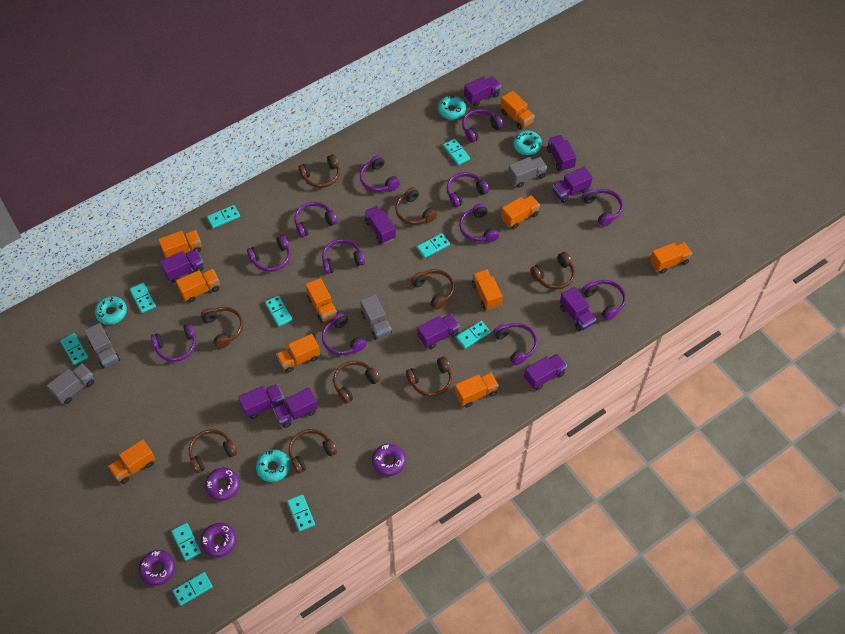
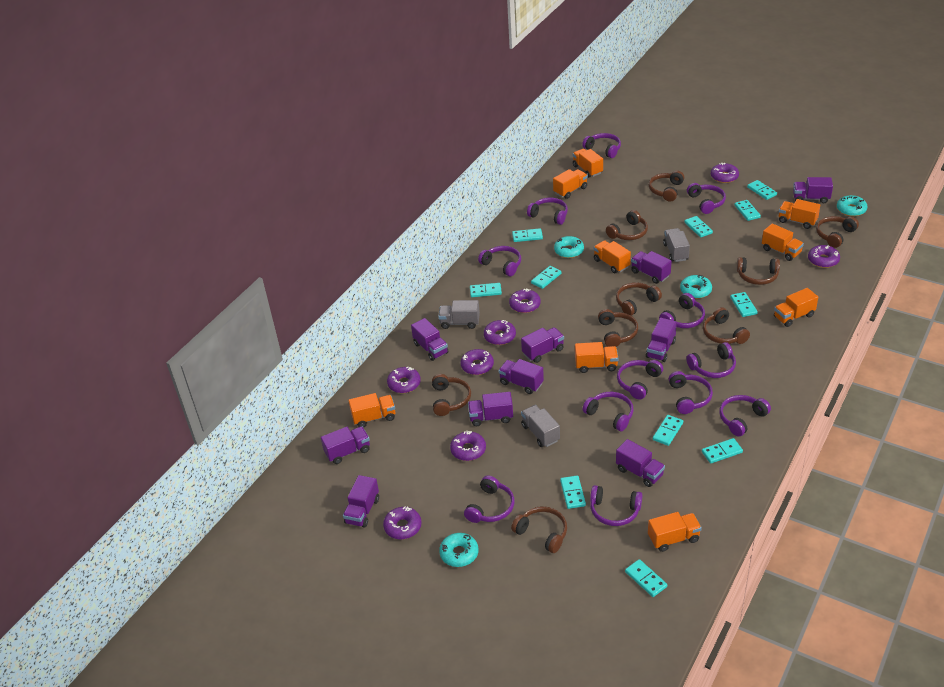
grey truck: [47,364,94,404] [84,323,120,369] [360,295,392,340] [508,157,547,188] = 4 -> [438,300,480,329] [521,405,560,447] [663,228,690,262] = 3
orange truck: [108,439,155,484] [158,230,202,258] [176,269,220,303] [276,334,320,373] [306,278,338,323] [455,372,499,407] [472,269,502,310] [501,91,535,130] [501,195,540,229] [650,242,692,274] = 10 -> [348,393,395,428] [553,169,588,199] [573,149,603,178] [575,342,618,373] [593,240,631,273] [648,512,702,552] [762,223,804,261] [774,288,818,327] [779,199,820,229] = 9
purple donut: [139,550,175,586] [201,523,236,558] [205,467,240,501] [372,444,406,476] = 4 -> [383,507,422,539] [387,367,421,393] [450,431,486,461] [461,349,494,375] [484,320,516,345] [509,289,541,313] [711,163,739,183] [808,245,840,268] = 8
turquoise domino: [60,333,88,365] [130,283,156,313] [171,523,201,561] [173,572,213,606] [207,205,240,228] [265,296,292,326] [287,494,315,532] [417,233,450,258] [443,139,470,165] [456,321,490,349] = 10 -> [470,283,502,297] [512,228,543,242] [531,266,562,289] [560,476,586,509] [625,559,667,597] [653,415,683,446] [684,216,713,237] [702,438,743,464] [730,292,758,317] [734,200,761,221] [747,180,777,200] = 11

